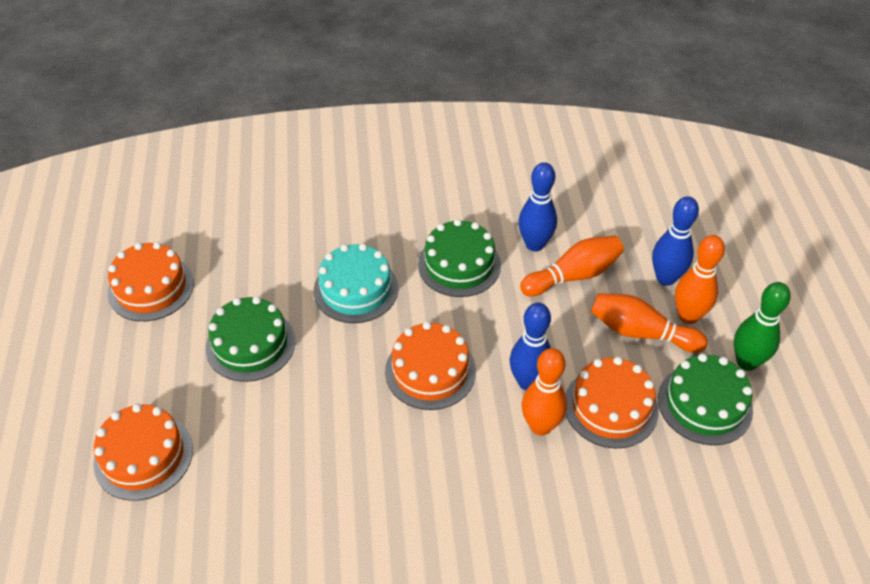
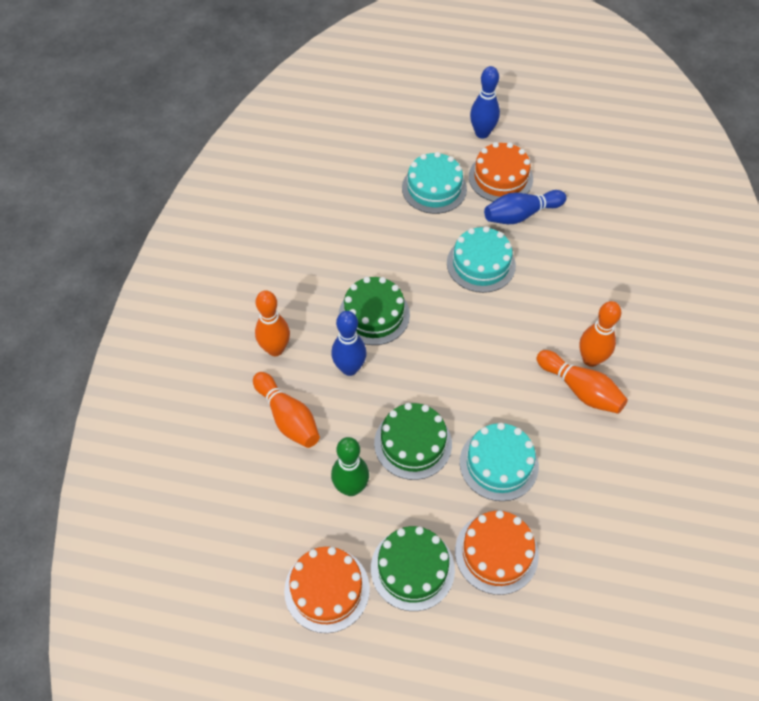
orange cake: [93,404,193,501] [108,242,194,321] [385,322,476,410] [566,357,659,449] = 4 -> [284,547,370,633] [455,510,539,595] [469,142,533,202] = 3
turquoise cake: [314,244,398,323] = 1 -> [402,152,467,214] [447,226,516,293] [460,423,539,501] = 3

